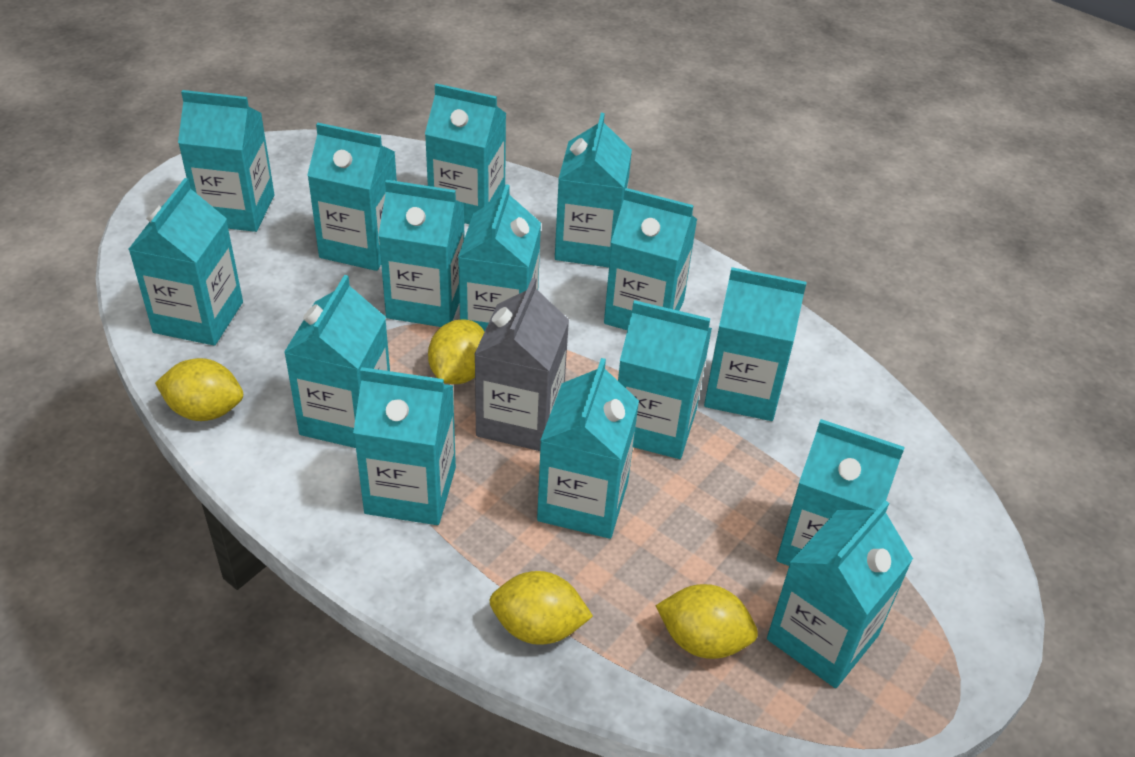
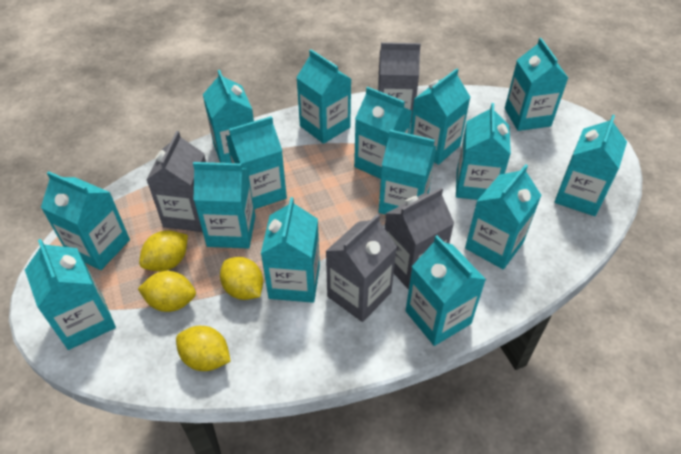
grey carton: [474,278,569,451] = 1 -> [146,131,206,232] [326,214,397,322] [378,42,421,124] [385,188,454,290] = 4

